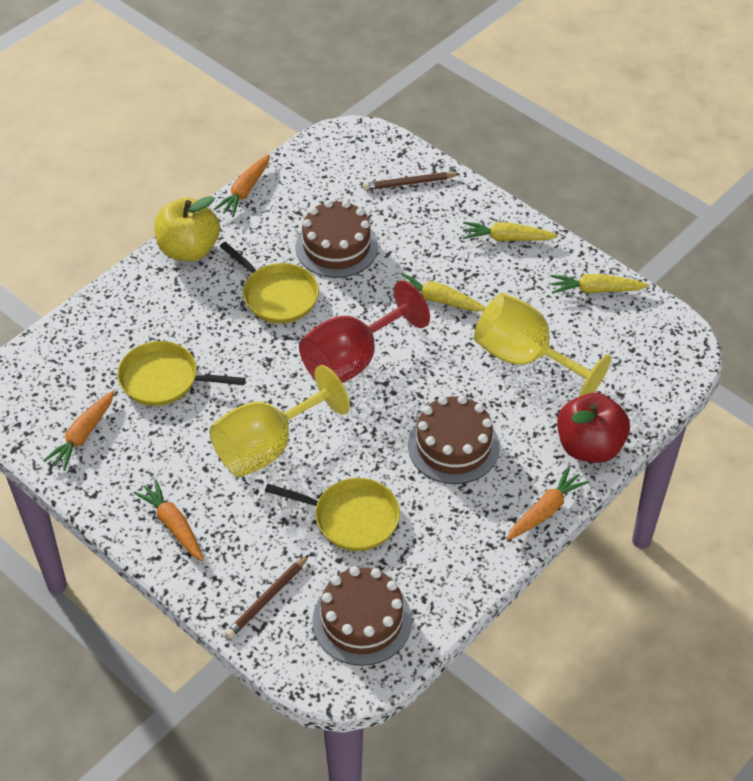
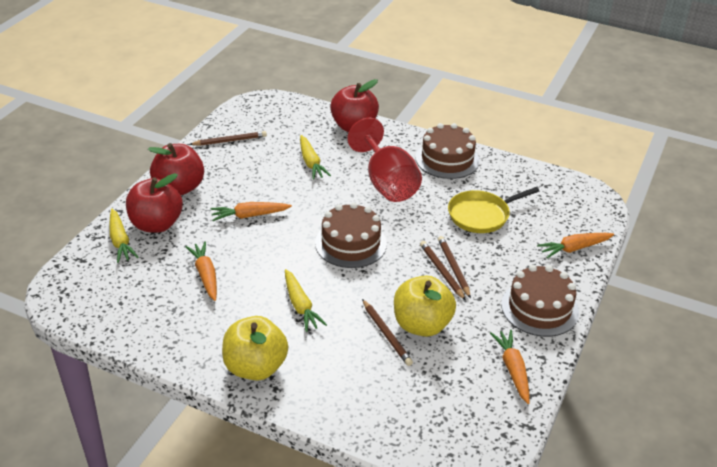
brown pencil: [225,555,309,639] [363,172,459,190] = 2 -> [189,131,267,146] [362,299,413,366] [420,241,466,301] [438,236,471,298] = 4
red apple: [557,393,630,463] = 1 -> [126,173,183,233] [148,143,204,195] [330,79,379,132] = 3
yellow apple: [155,196,220,261] = 1 -> [222,316,288,381] [394,276,456,337] = 2
yellow goblet: [209,365,350,477] [474,293,611,397] = 2 -> none = 0
yellow pan: [118,341,245,406] [220,242,319,323] [265,478,400,551] = 3 -> [448,187,539,233] = 1

